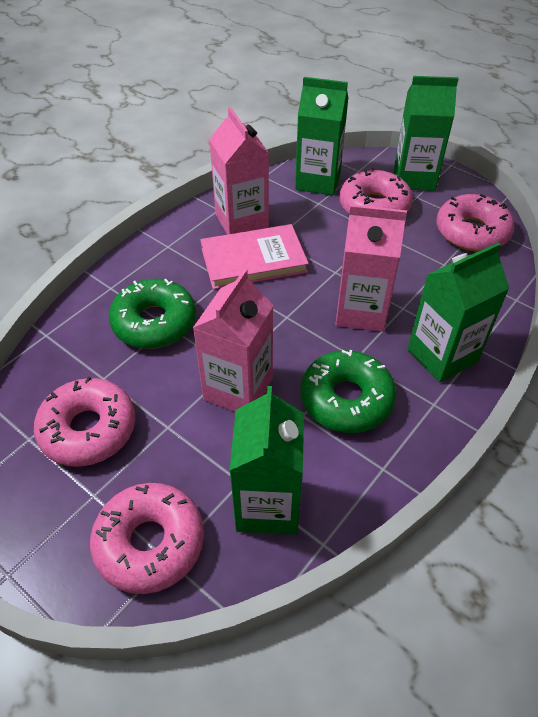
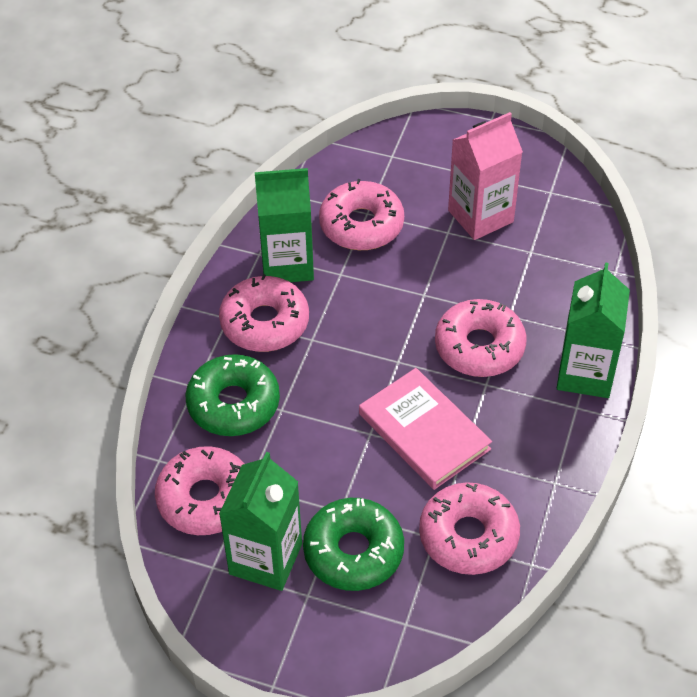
green carton: [229,386,304,535] [295,77,348,195] [394,76,459,191] [407,243,510,382] = 4 -> [219,452,302,591] [255,168,314,282] [557,262,630,398] = 3
pink carton: [193,269,274,412] [209,107,269,235] [335,205,407,332] = 3 -> [448,112,523,240] = 1
pink donut: [34,377,135,467] [90,483,204,594] [339,168,413,214] [436,194,515,251] = 4 -> [155,446,244,535] [219,274,309,352] [319,179,404,250] [419,482,520,575] [435,299,527,377] = 5

